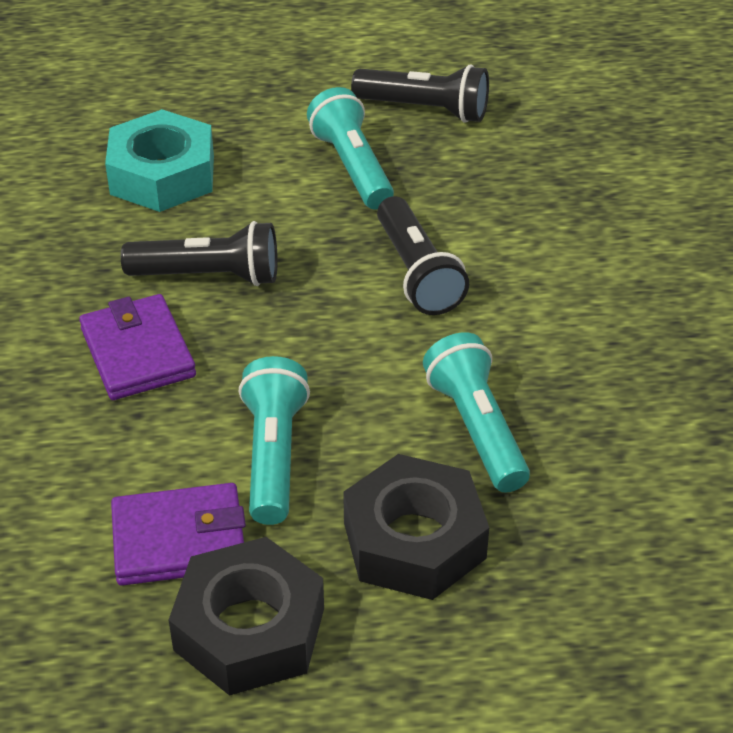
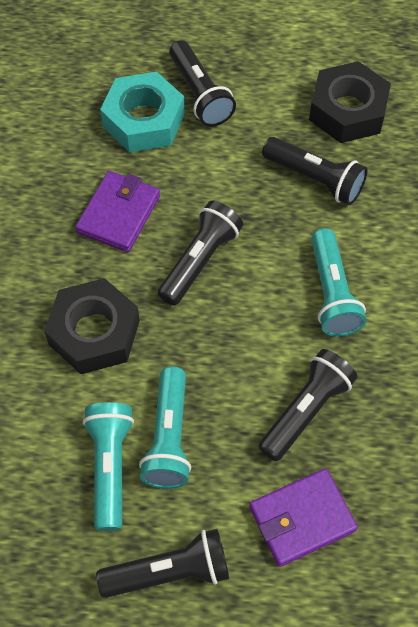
black flashlight: [121,221,278,286] [351,65,489,123] [377,196,469,315] = 3 -> [96,529,229,598] [158,201,243,306] [169,40,236,127] [258,349,357,461] [262,137,368,205] = 5

